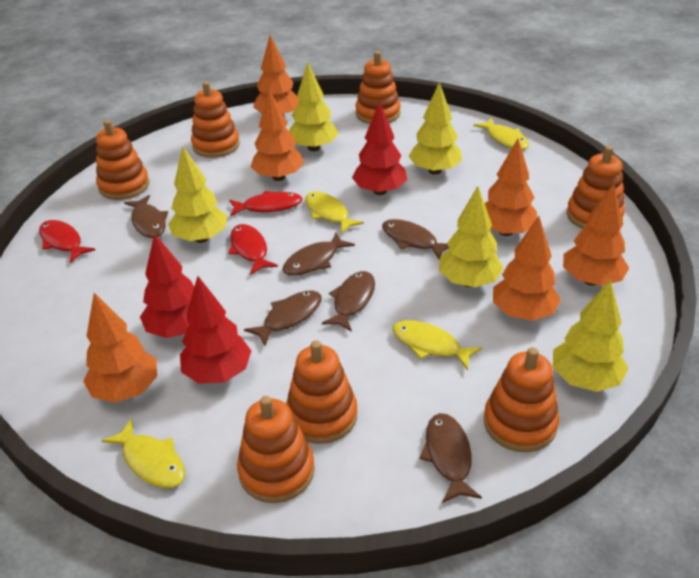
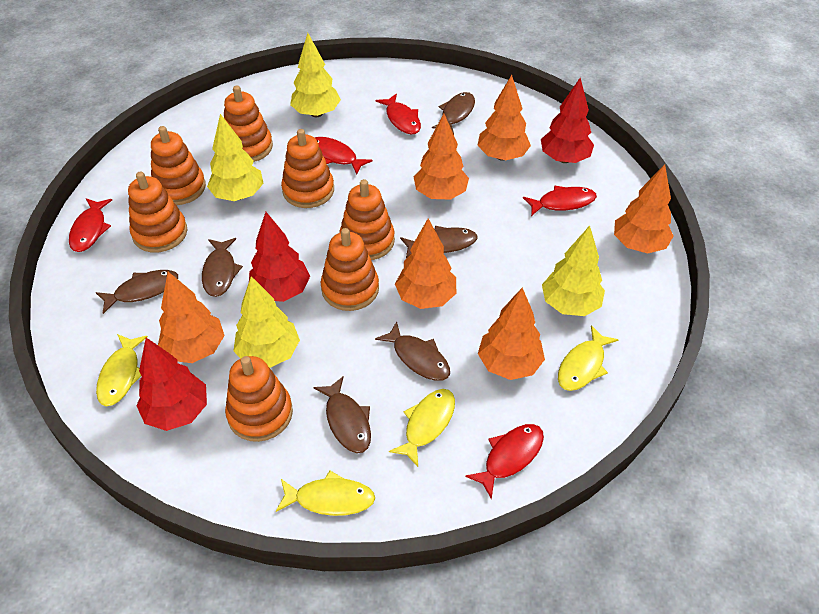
red fish: [39,220,95,263] [229,191,303,217] [229,224,278,275] = 3 -> [69,198,112,252] [315,137,373,175] [376,94,421,134] [465,424,544,499] [523,185,597,216] = 5
yellow tree: [168,147,227,243] [289,62,338,151] [408,82,462,175] [439,186,504,287] [553,279,628,392] = 5 -> [207,114,264,201] [233,276,300,368] [290,33,341,117] [542,226,605,316] = 4

